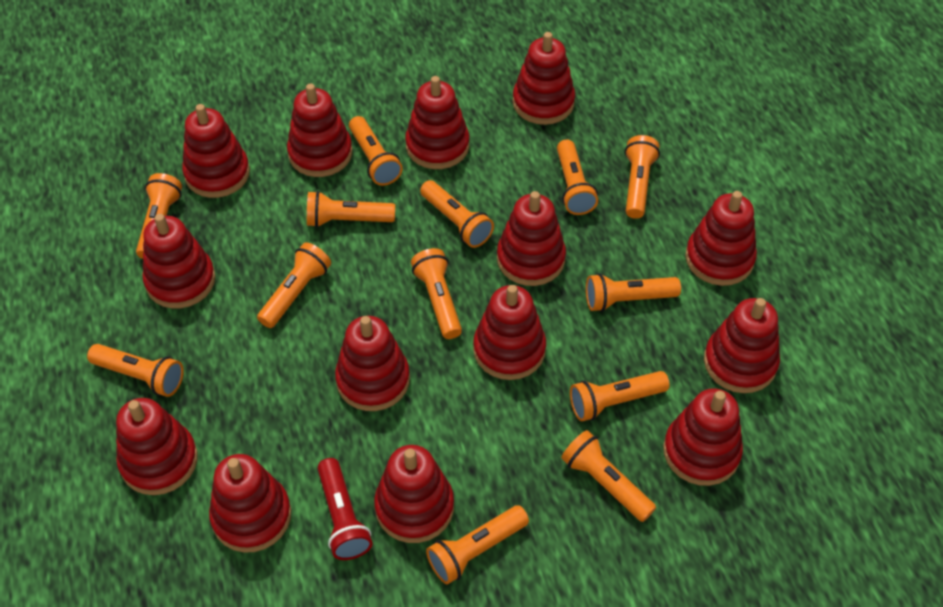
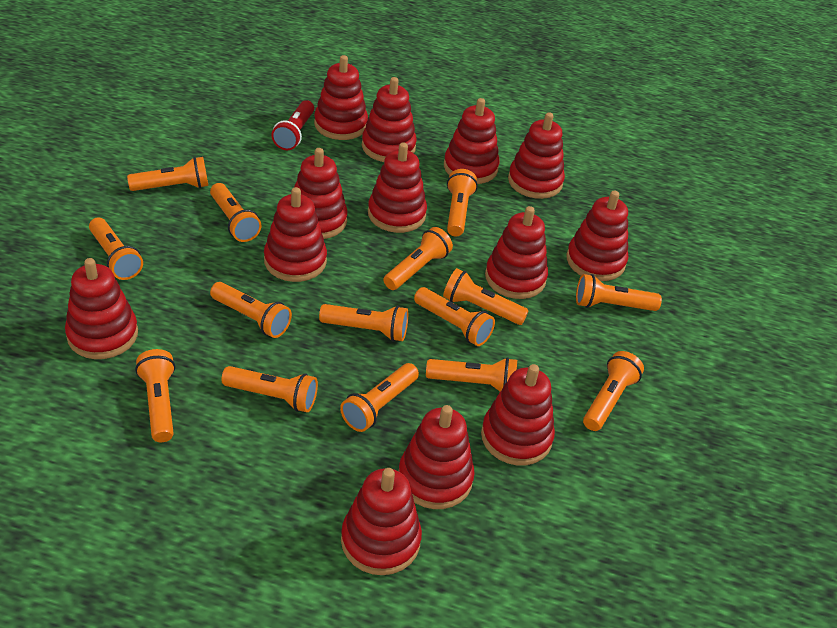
orange flashlight: [87,344,184,397] [136,173,182,259] [257,243,331,328] [307,191,395,228] [349,116,403,186] [411,248,462,339] [420,180,494,248] [426,505,529,584] [557,140,598,215] [561,430,656,522] [570,371,670,421] [586,273,681,312] [625,135,660,219] = 13 -> [89,218,143,280] [127,157,208,191] [135,349,175,442] [210,183,261,242] [210,282,292,338] [221,366,318,412] [319,304,408,341] [340,363,419,432] [383,227,453,290] [414,287,495,346] [426,357,517,392] [443,268,529,325] [447,169,478,237] [576,274,662,311] [583,351,644,431] = 15
red stacking toy: [116,398,198,495] [143,214,215,309] [182,104,250,198] [209,454,291,553] [287,83,352,177] [335,316,410,411] [374,445,454,543] [405,76,469,169] [473,285,546,380] [497,191,566,286] [513,32,575,125] [663,388,743,486] [685,191,757,286] [704,298,780,393] = 14 -> [65,258,138,359] [264,187,327,282] [294,148,348,239] [314,55,368,140] [341,468,422,575] [362,77,417,162] [368,143,427,233] [399,405,475,509] [444,98,499,184] [481,364,555,465] [485,206,548,299] [508,112,565,199] [567,191,628,281] = 13

